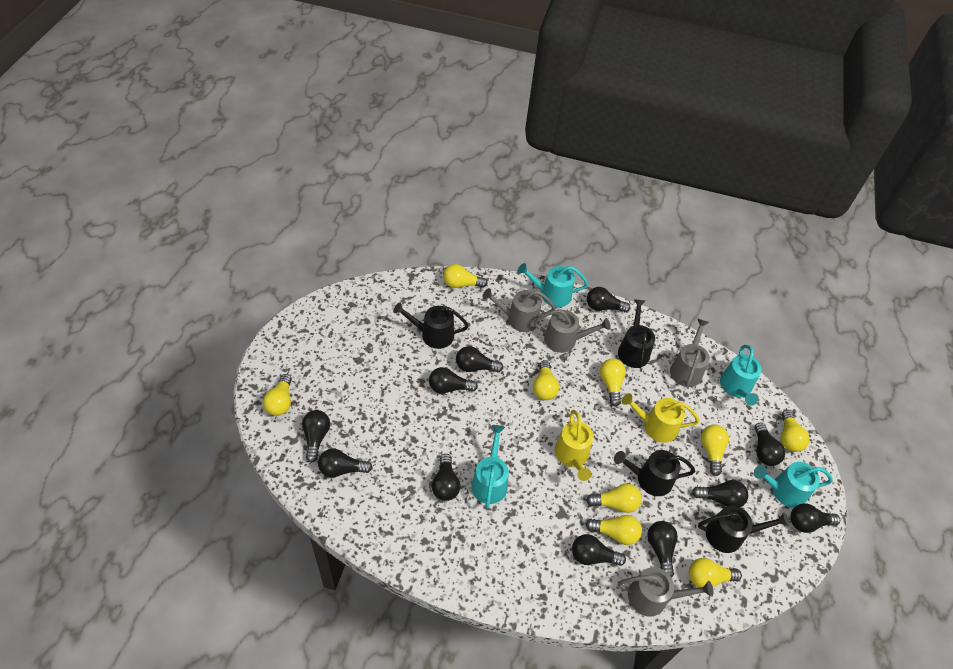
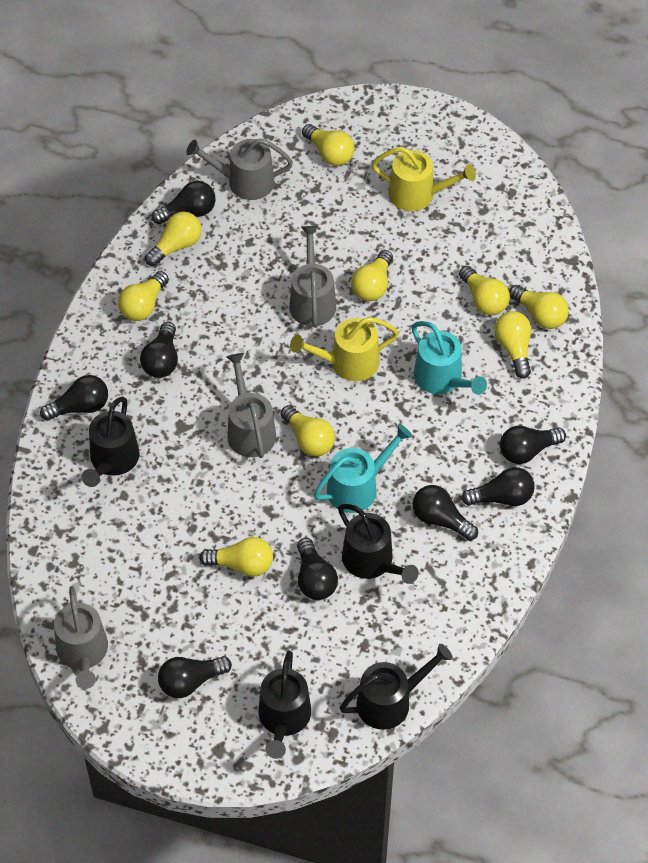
black light bulb: [302,410,330,463] [318,449,373,478] [429,367,478,394] [432,454,460,501] [456,346,503,372] [572,534,626,566] [587,287,630,312] [647,521,678,578] [692,480,748,508] [754,423,785,466] [790,503,840,533] = 11 -> [40,375,108,421] [140,322,178,378] [152,181,215,224] [158,656,232,698] [297,538,338,600] [413,485,478,541] [461,467,535,506] [500,426,566,464] = 8
turquoise watering can: [471,425,509,509] [518,263,588,307] [720,345,762,406] [754,462,833,508] = 4 -> [314,424,412,513] [411,321,487,395] = 2

